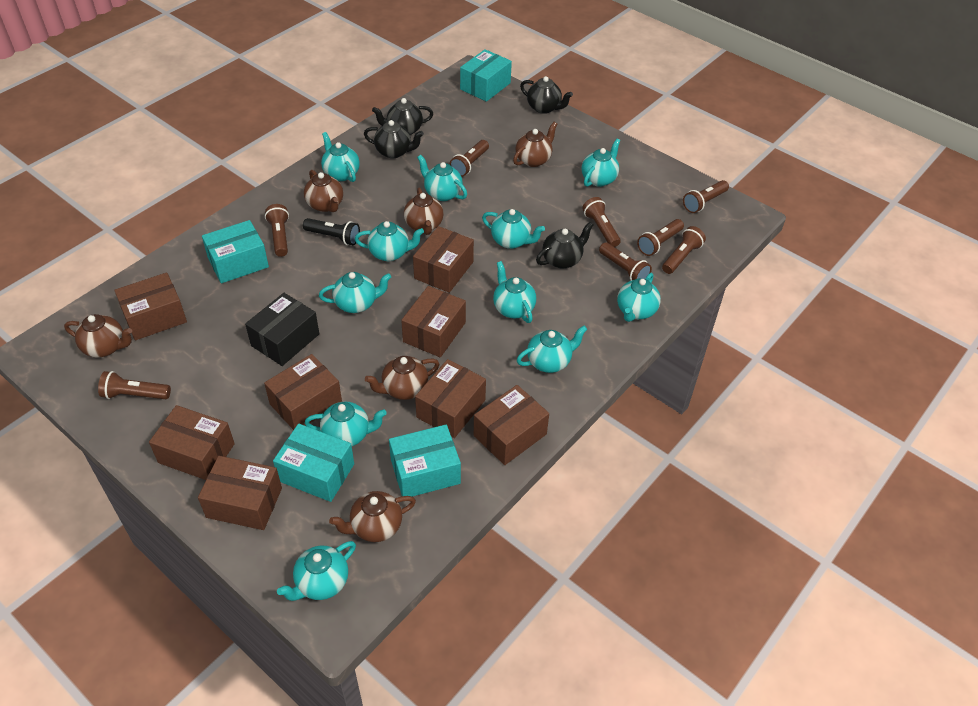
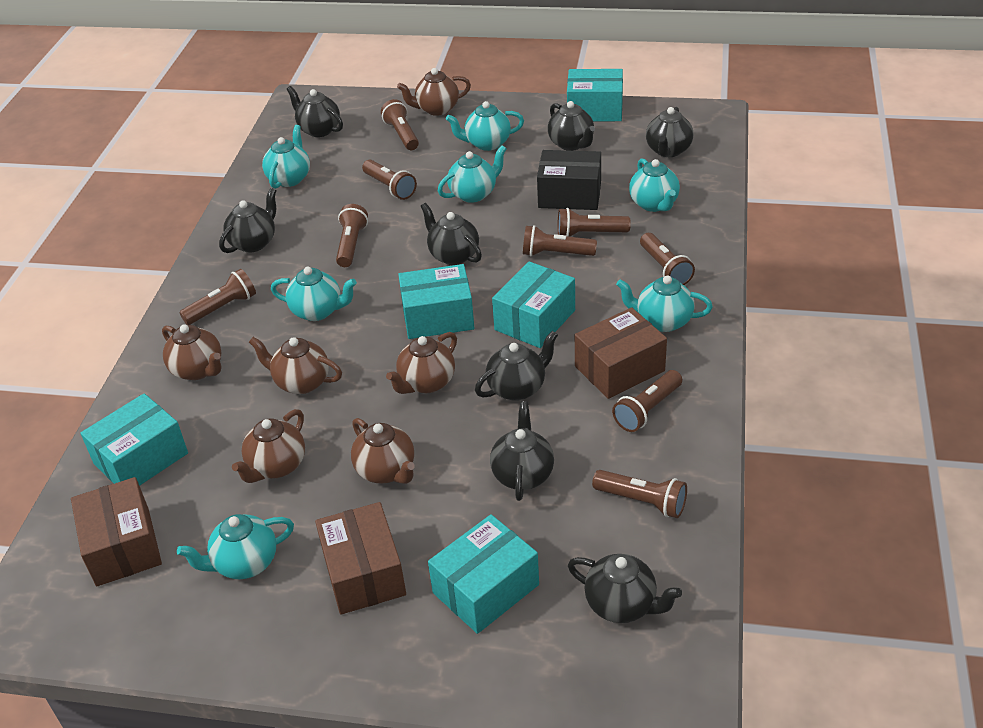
black flashlight: [303,218,360,245] = 1 -> none = 0
black teapot: [364,120,424,158] [372,98,433,135] [520,76,573,114] [536,222,593,269] = 4 -> [219,188,277,253] [287,86,343,137] [421,203,482,265] [475,331,558,401] [490,401,554,501] [548,101,595,151] [568,554,682,623] [646,107,694,157] = 8
brown box: [114,273,187,340] [149,405,235,480] [198,456,282,530] [264,354,342,430] [401,286,466,357] [413,226,474,293] [415,359,486,438] [474,385,549,465] = 8 -> [71,477,162,586] [315,502,406,615] [575,307,667,399] = 3
brown flashlight: [98,371,171,399] [265,204,289,257] [450,140,489,177] [582,197,621,247] [599,242,652,281] [637,219,684,256] [662,226,706,274] [683,180,729,213] = 8 -> [179,269,256,325] [336,204,368,267] [362,160,417,200] [381,99,419,150] [523,225,597,256] [558,208,631,237] [592,470,687,518] [612,370,682,432] [640,233,695,285] = 9
turquoise box: [202,220,269,283] [273,424,354,502] [389,425,461,497] [460,49,512,102] = 4 -> [80,394,188,486] [398,264,474,339] [428,514,539,634] [492,261,575,348] [567,69,623,121] = 5
turquoise teapot: [277,541,356,601] [304,402,387,446] [319,272,391,313] [321,132,360,182] [355,221,424,261] [417,155,467,201] [482,209,545,249] [493,261,536,323] [517,326,587,373] [582,139,620,187] [617,273,661,322] = 11 -> [177,514,294,579] [262,125,310,189] [271,267,357,321] [438,145,507,203] [446,101,524,151] [616,275,713,332] [629,158,680,212] = 7

